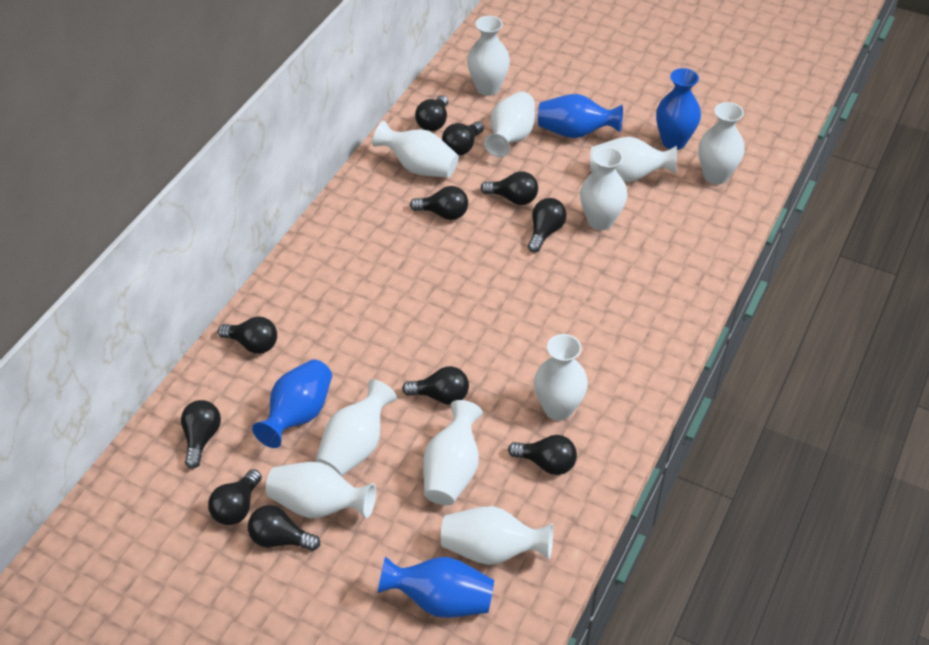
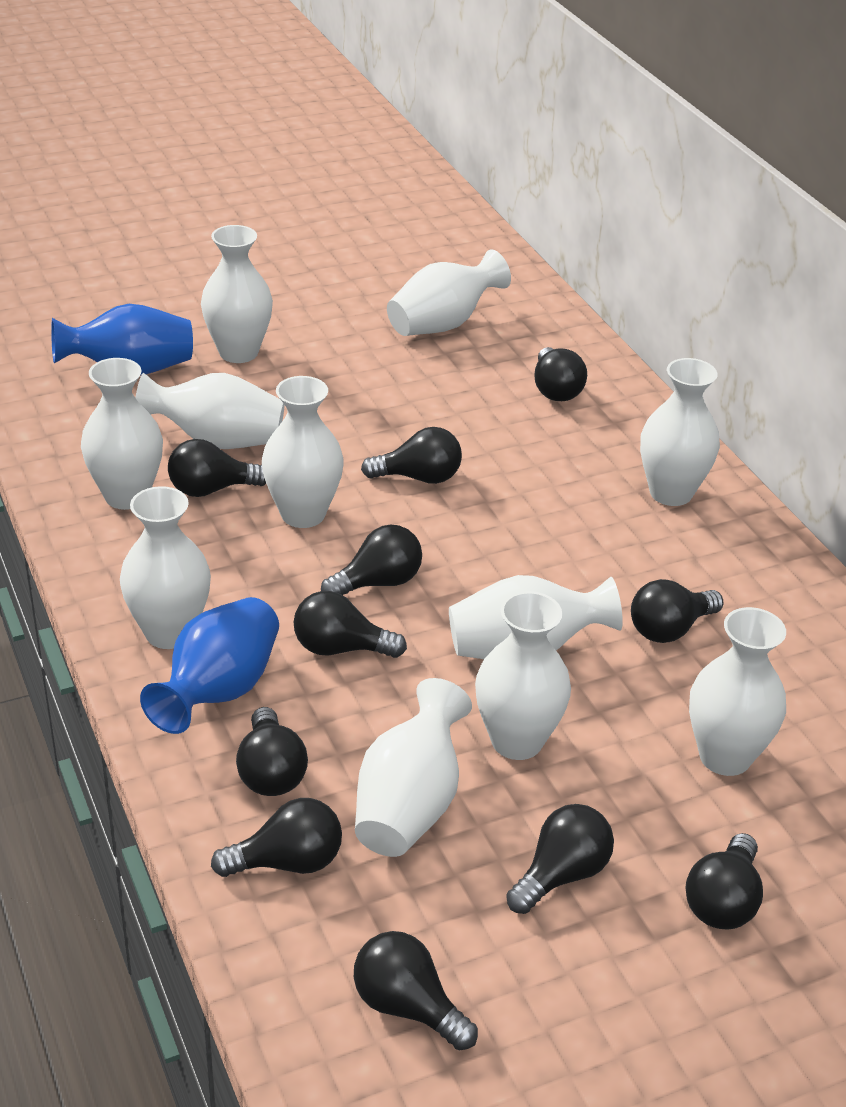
blue vase: [252,359,332,448] [378,556,494,618] [538,94,623,138] [656,68,701,150] = 4 -> [51,304,193,375] [140,597,279,734] = 2

